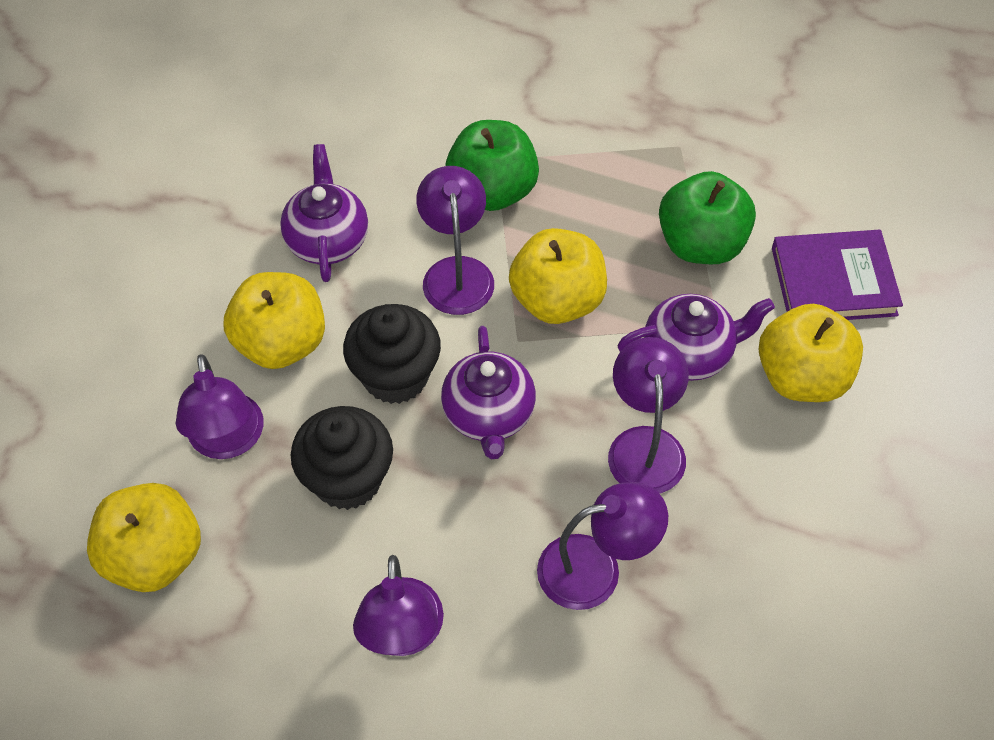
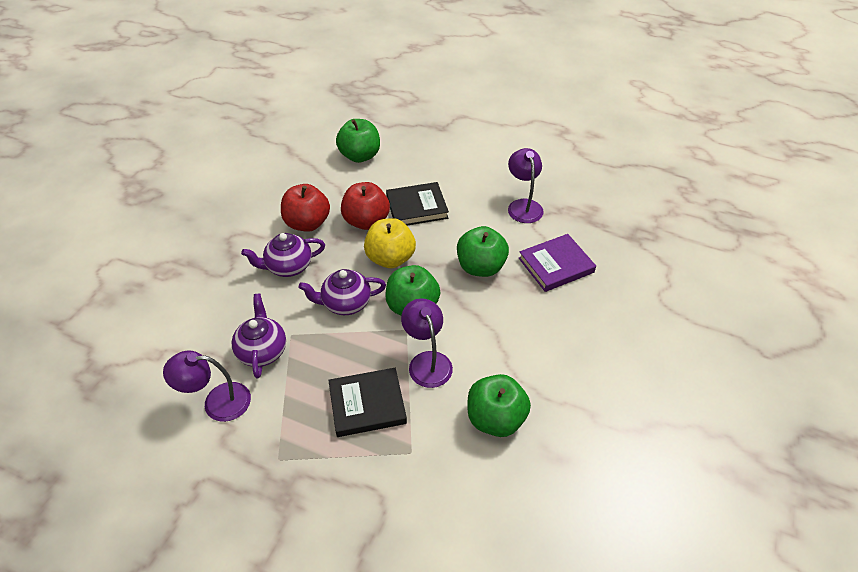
black book: none = 0 -> [328,368,407,437] [386,182,449,225] = 2
black cupcake: [291,406,393,510] [343,304,441,404] = 2 -> none = 0
green apple: [445,120,539,211] [659,171,756,264] = 2 -> [336,119,380,163] [385,265,440,316] [457,226,509,277] [468,374,531,437] = 4
purple lamp: [175,354,264,459] [353,555,444,656] [416,166,494,315] [537,482,668,610] [608,337,689,494] = 5 -> [163,350,251,422] [401,298,453,388] [508,148,544,223] = 3
red apple: none = 0 -> [281,184,330,232] [341,182,390,230] = 2
yellow apple: [87,483,201,592] [224,272,325,369] [509,228,607,324] [759,304,863,402] = 4 -> [364,218,416,268] = 1

